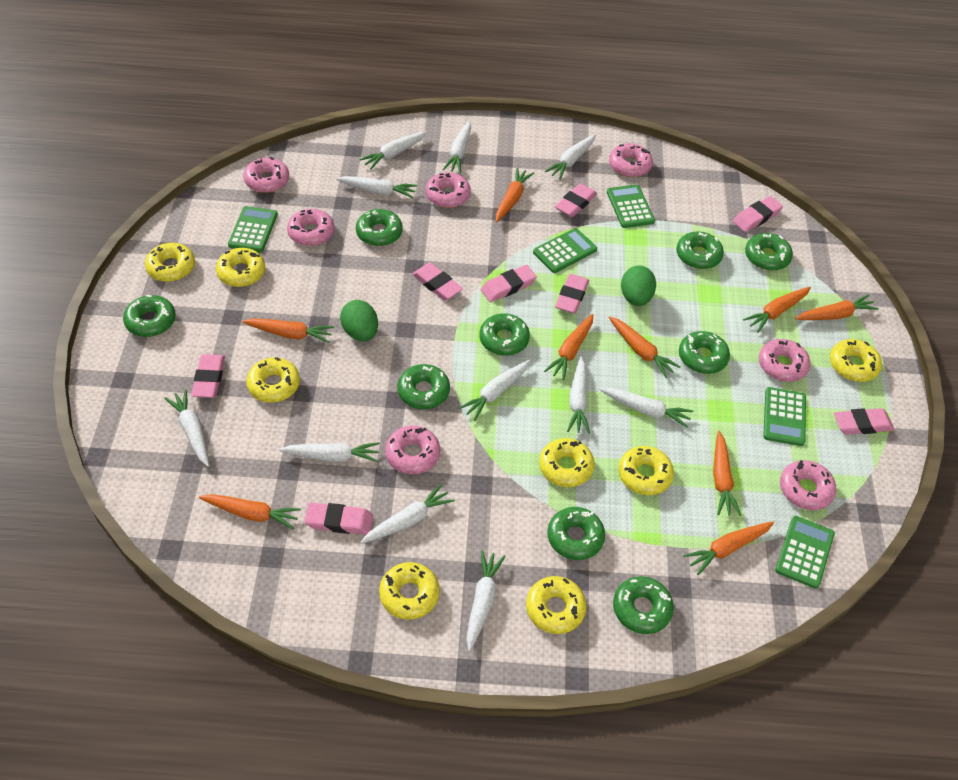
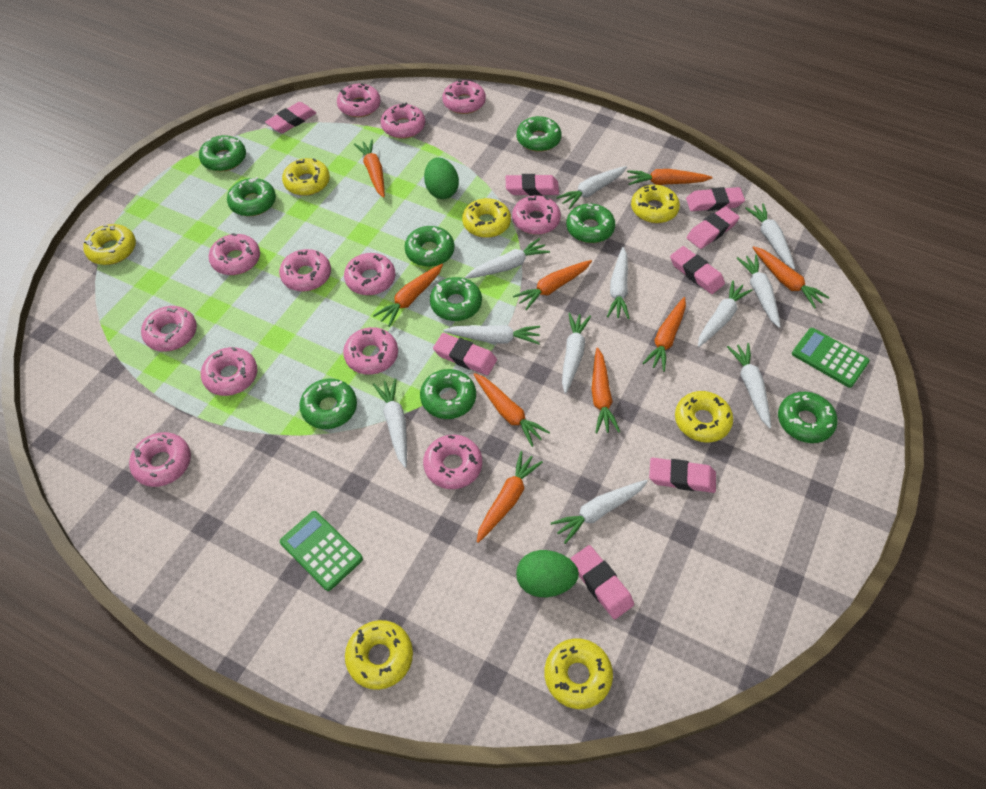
green calculator: [228,206,278,252] [533,228,597,273] [607,184,655,228] [763,387,806,446] [775,516,835,589] = 5 -> [280,511,363,591] [792,328,870,388] = 2
pink donut: [244,157,289,193] [287,209,334,246] [385,426,440,474] [426,172,471,208] [609,143,653,177] [759,339,810,382] [780,460,837,510] = 7 -> [129,432,191,487] [141,306,197,352] [201,347,258,396] [209,233,260,275] [279,249,331,291] [337,83,381,117] [343,327,398,375] [344,253,395,295] [381,102,425,139] [423,435,482,489] [442,80,486,114] [512,195,561,235] = 12
yellow donut: [145,243,195,282] [216,248,265,287] [246,357,300,403] [379,562,440,620] [526,576,587,634] [539,438,594,487] [618,446,674,495] [830,339,882,382] = 8 -> [83,224,136,265] [282,158,330,196] [345,620,413,690] [462,198,511,238] [544,638,613,709] [631,185,680,223] [675,391,733,442] = 7

